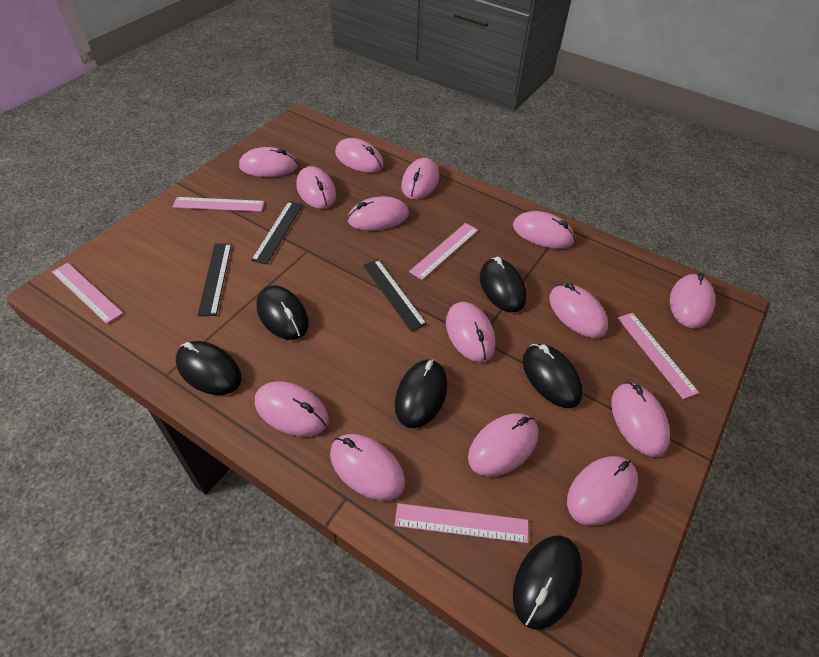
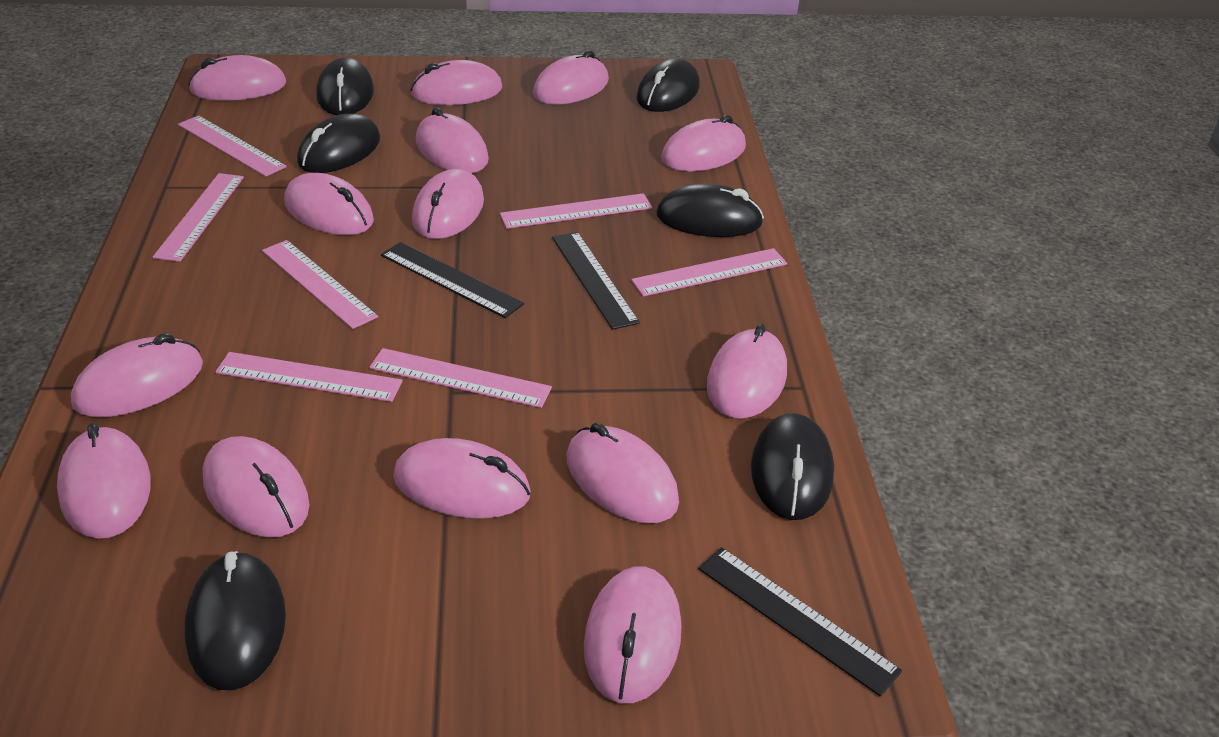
pink ruler: [52,263,123,324] [172,197,264,212] [394,503,529,543] [409,223,478,280] [618,313,699,399] = 5 -> [153,173,244,262] [178,115,287,177] [215,352,403,402] [262,240,378,329] [369,348,552,408] [500,193,652,229] [631,248,787,297] = 7

